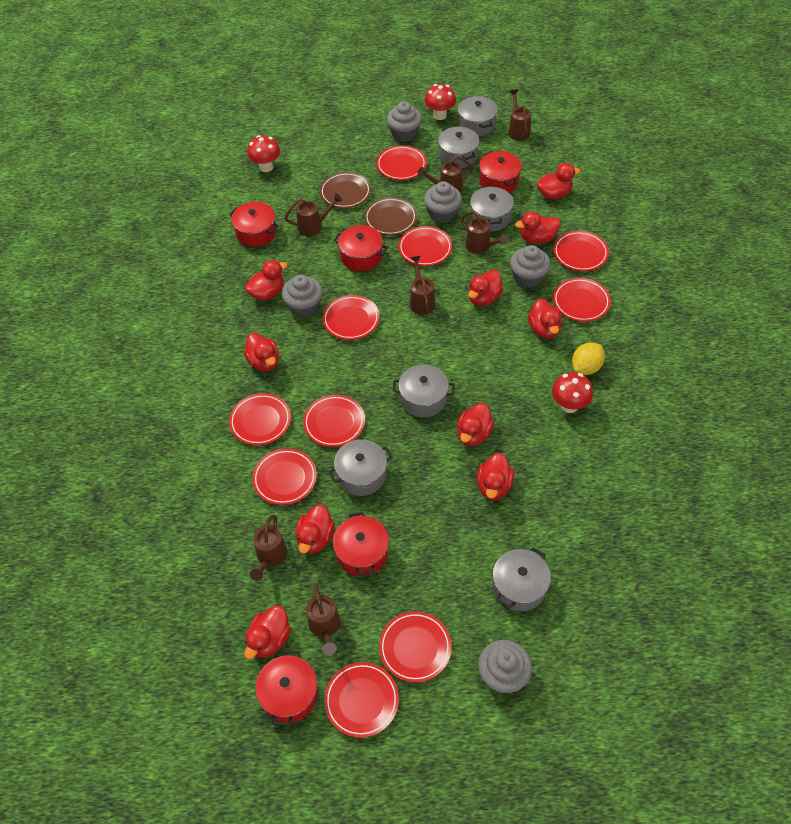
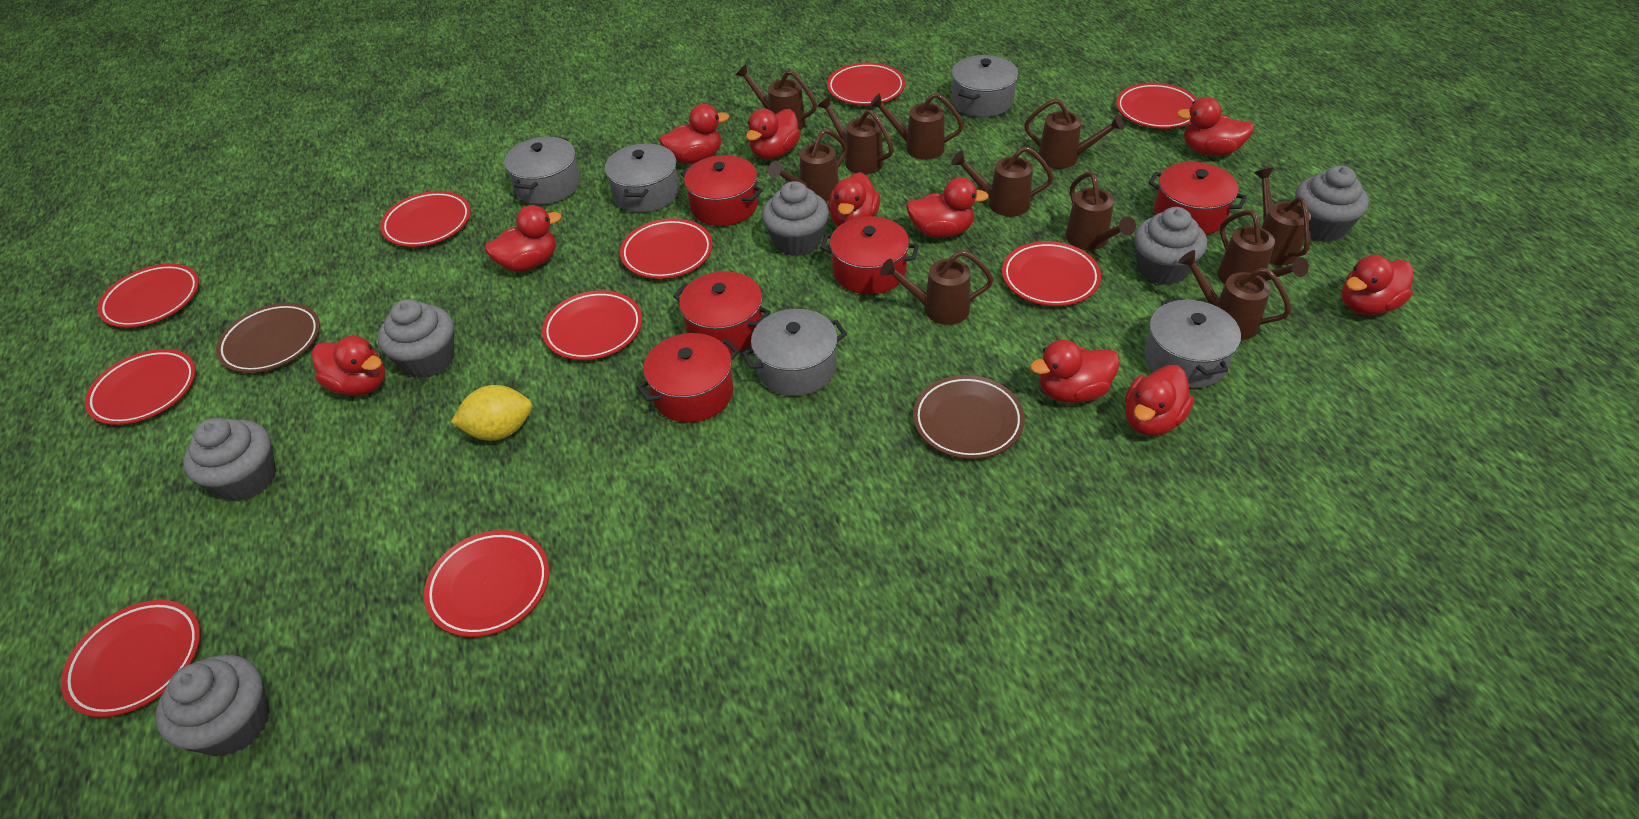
brown watering can: [250,514,287,581] [285,193,342,236] [306,583,340,655] [410,256,435,315] [418,156,473,193] [461,211,509,254] [508,89,531,141] = 7 -> [736,64,817,130] [768,129,847,201] [818,96,894,174] [869,93,964,160] [880,250,994,325] [951,146,1053,217] [1024,98,1124,169] [1065,172,1136,250] [1178,250,1292,340] [1217,210,1309,285] [1254,168,1311,265] = 11
grey cupcake: [282,275,323,318] [387,101,422,142] [424,181,462,223] [478,640,532,693] [510,245,551,288] = 5 -> [155,655,269,756] [183,418,276,502] [378,299,454,378] [762,181,829,256] [1134,207,1207,285] [1295,165,1369,242] = 6
grey pot: [328,439,393,496] [393,365,455,418] [438,127,479,168] [458,96,498,137] [470,186,514,231] [493,547,551,611] = 6 -> [504,136,580,205] [605,143,679,213] [742,309,847,396] [952,55,1018,117] [1144,298,1241,388] = 5
red mushroom: [247,135,280,172] [424,84,456,120] [552,372,593,413] = 3 -> none = 0

